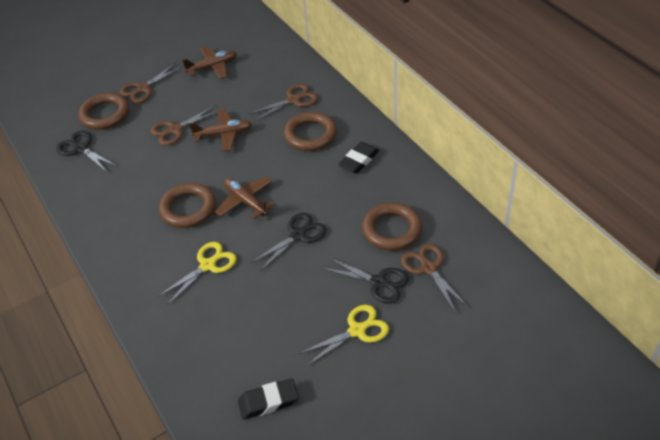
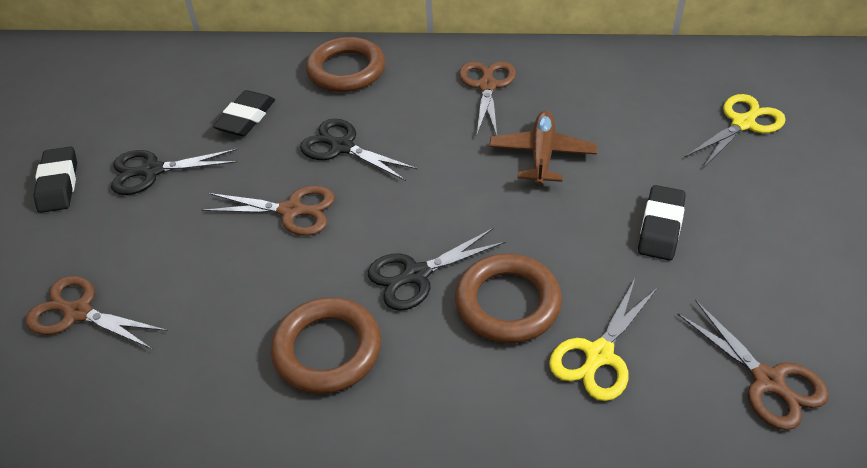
black eraser: [238,378,299,419] [338,142,379,173] = 2 -> [34,147,77,213] [213,90,275,136] [638,185,686,261] = 3
brown plane: [182,46,237,79] [189,109,252,151] [215,177,275,219] = 3 -> [489,111,597,185] = 1
brown ring: [78,93,129,130] [159,183,216,228] [284,112,337,151] [362,203,422,251] = 4 -> [271,297,381,394] [306,37,386,92] [455,254,562,343] = 3

